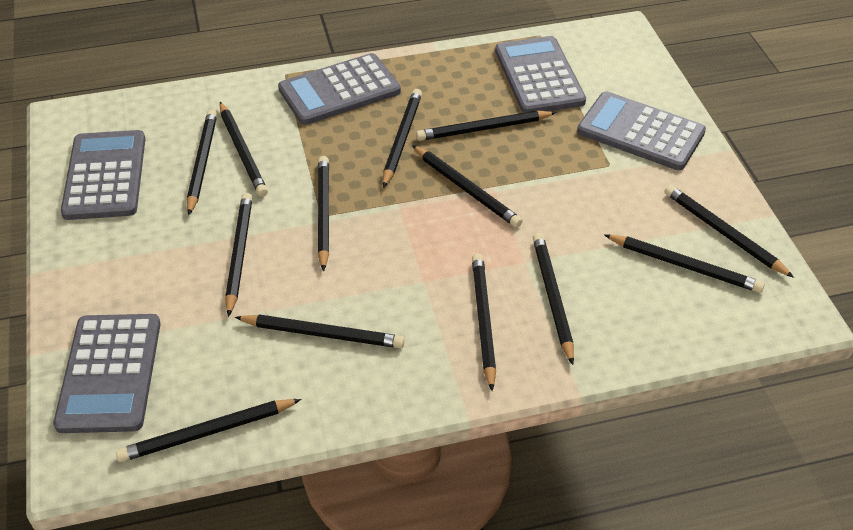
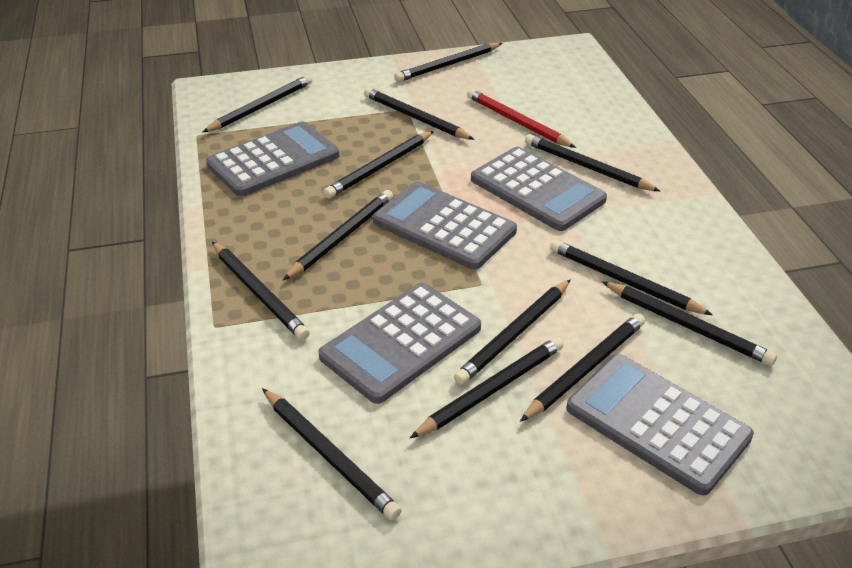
red pencil: none = 0 -> [467,89,576,148] = 1

